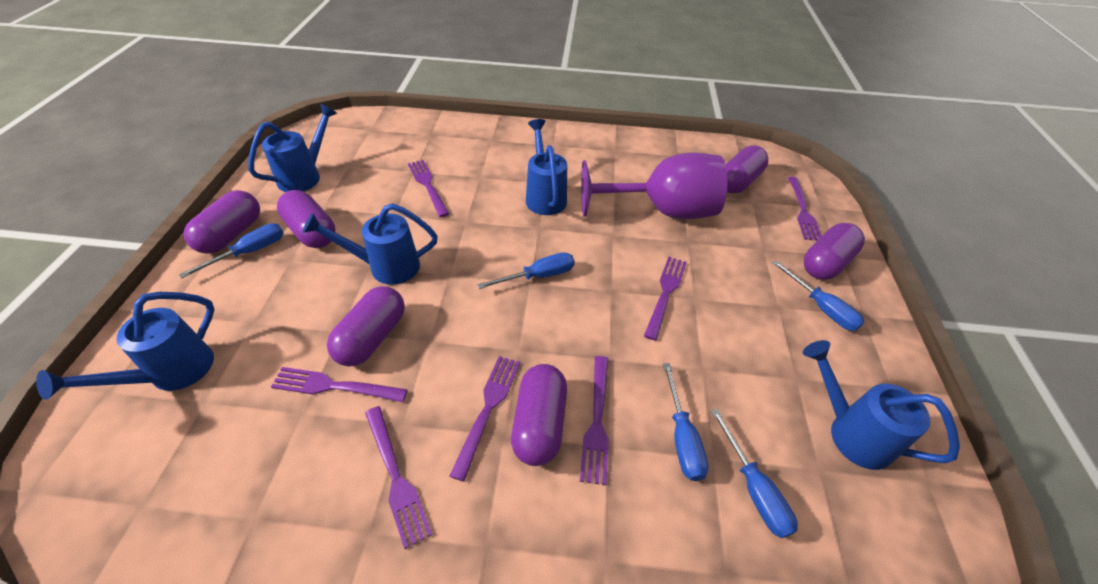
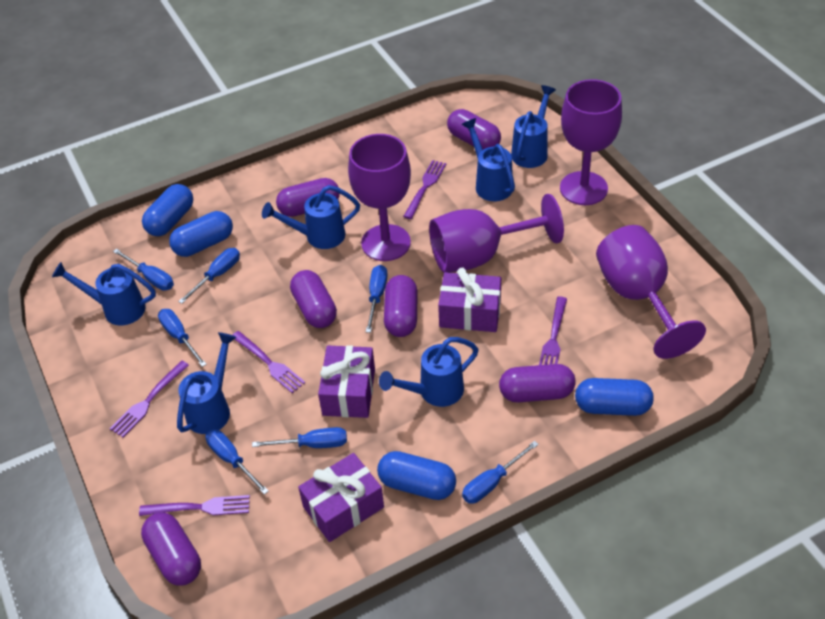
blue capsule: none = 0 -> [142,184,193,236] [169,211,233,257] [377,451,456,500] [575,378,654,416] = 4
blue screwdriver: [179,223,284,279] [477,252,575,289] [663,363,709,481] [711,409,798,538] [773,260,864,331] = 5 -> [113,248,174,291] [158,309,207,367] [178,248,240,304] [205,429,269,495] [252,427,347,448] [366,265,388,333] [462,441,539,504] = 7
blue watering can: [36,292,215,400] [248,104,337,192] [303,203,438,285] [526,119,567,215] [803,340,960,470] = 5 -> [52,262,156,325] [177,332,236,434] [262,185,360,249] [379,337,479,407] [461,118,515,201] [511,85,556,168] = 6
purple fork: [271,367,408,402] [365,406,432,549] [408,160,449,217] [450,356,520,481] [580,356,609,485] [644,257,687,341] [788,177,822,241] = 7 -> [110,361,189,437] [139,495,250,516] [233,331,305,393] [403,160,446,219] [539,297,567,365] = 5
purple gift: none = 0 -> [298,453,384,542] [318,345,375,418] [438,267,501,332] = 3
purple goblet: [581,153,728,219] = 1 -> [348,134,411,261] [429,194,564,272] [560,79,622,205] [596,225,706,359] = 4

